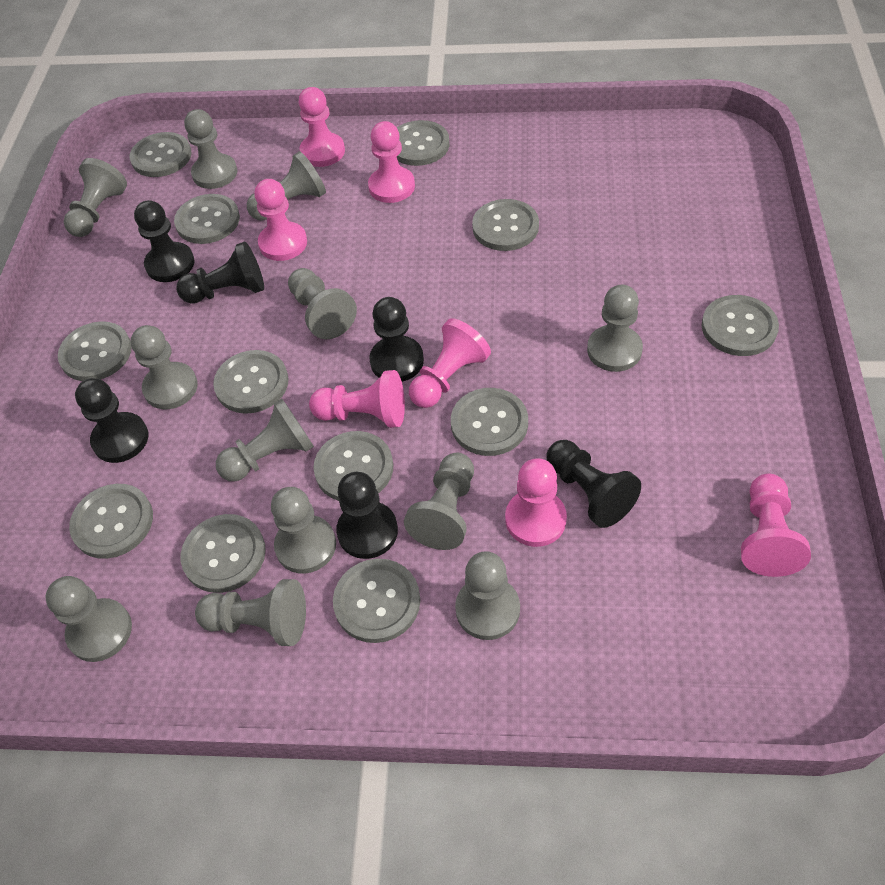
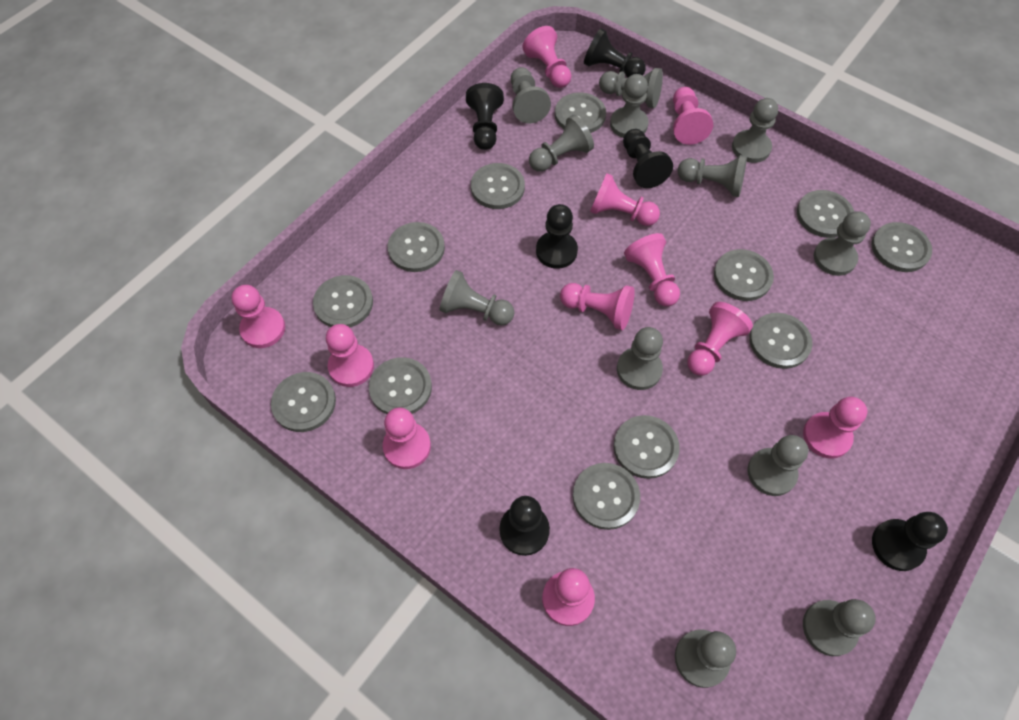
pink pawn: [254,179,307,261] [299,87,345,167] [309,370,405,428] [368,121,415,203] [409,318,491,408] [505,458,567,547] [741,473,811,577] = 7 -> [231,285,285,348] [326,324,374,387] [383,407,431,469] [522,26,571,88] [542,568,595,626] [560,283,635,330] [590,173,660,226] [624,233,680,306] [673,87,713,145] [687,302,753,376] [803,397,867,459] = 11

